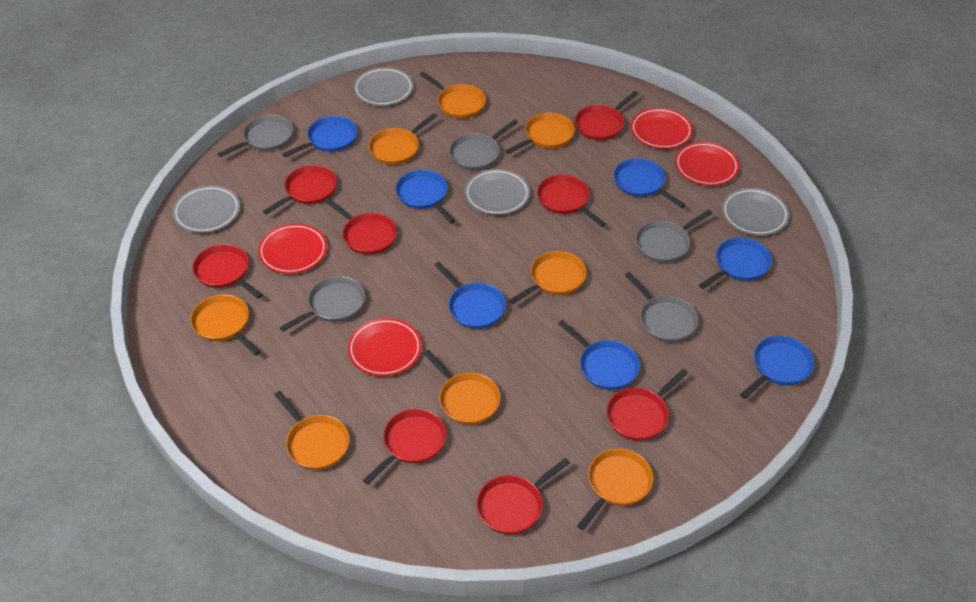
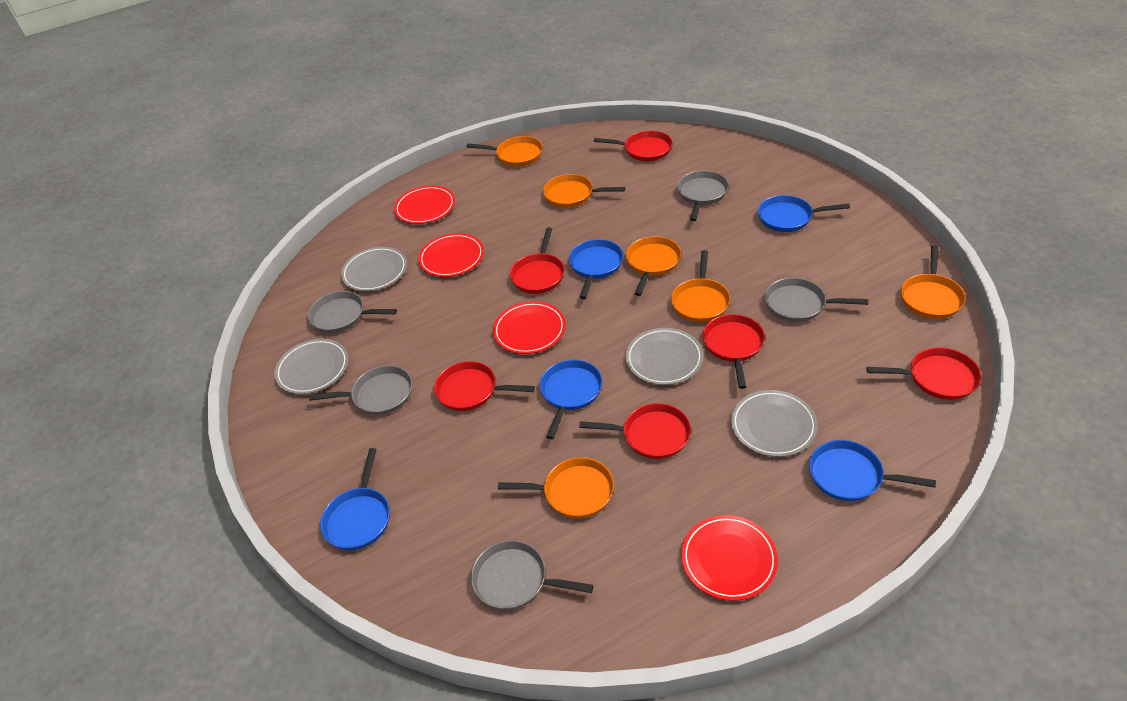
blue pan: [282,116,357,158] [395,170,455,224] [435,262,506,329] [558,320,640,390] [614,158,685,208] [699,237,772,289] [740,336,814,399] = 7 -> [320,448,390,550] [540,360,603,439] [569,239,624,299] [758,195,850,232] [809,440,936,501] = 5
orange pan: [190,294,260,355] [274,391,350,470] [368,113,437,165] [420,72,486,119] [423,350,501,425] [505,113,575,154] [509,251,587,304] [577,448,653,530] = 8 -> [467,136,543,166] [498,457,614,518] [543,174,625,208] [626,236,681,296] [671,250,730,322] [901,245,966,319] = 6
red pan: [192,244,262,299] [263,165,337,215] [324,198,397,255] [363,409,446,485] [477,458,570,535] [537,174,606,227] [575,91,639,140] [606,369,688,441] = 8 -> [434,361,535,411] [510,227,565,294] [579,403,691,459] [594,130,673,161] [703,314,765,389] [866,347,981,400] = 6

